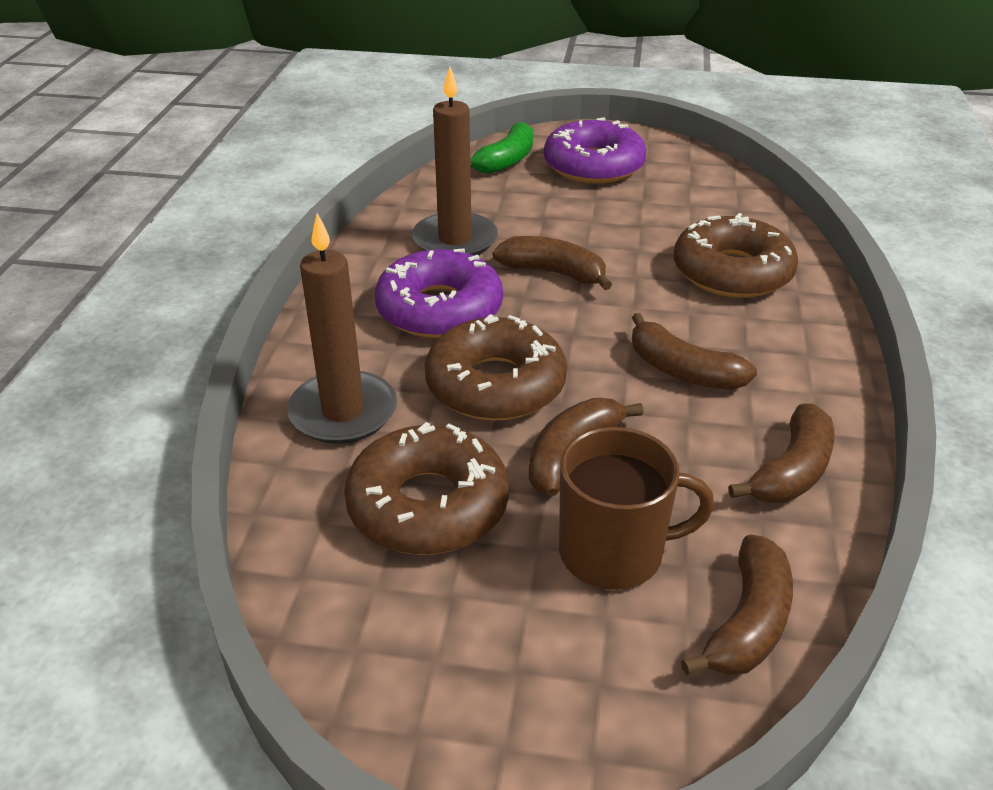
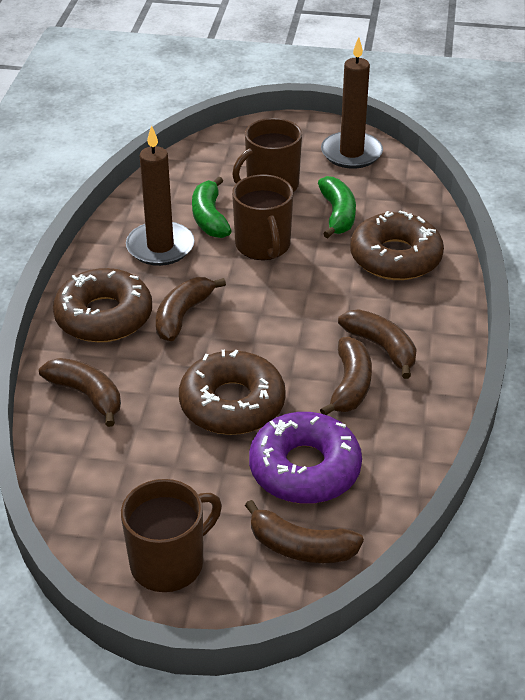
brown mug: [559,427,714,590] = 1 -> [121,479,222,592] [232,118,302,192] [232,174,293,260] = 3
green banana: [470,122,533,174] = 1 -> [192,177,232,238] [318,176,356,238] = 2
purple donut: [375,248,503,338] [544,117,646,184] = 2 -> [249,412,362,504] = 1

